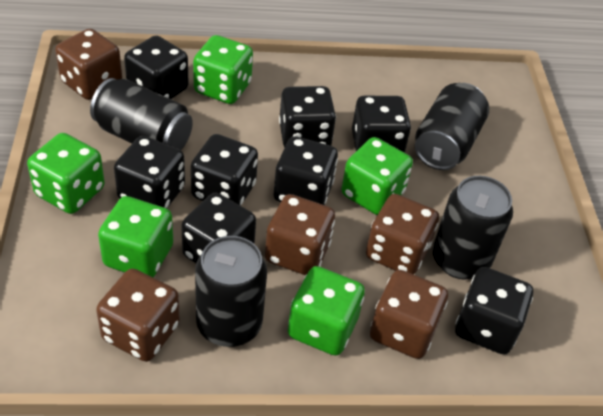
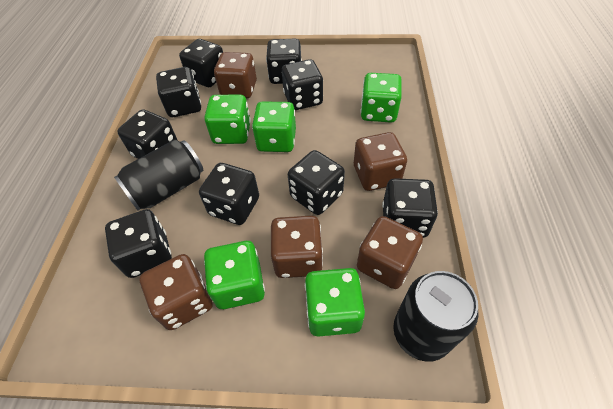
black can: [90,78,193,150] [195,236,267,347] [415,83,489,170] [433,176,513,280] = 4 -> [114,140,203,211] [393,271,479,362] = 2
black dice: [114,136,185,208] [124,35,189,99] [181,193,256,263] [191,134,258,206] [274,136,338,205] [279,86,336,148] [352,96,411,153] [455,267,533,355] = 8 -> [105,209,172,278] [117,109,178,159] [156,67,201,117] [179,39,223,87] [199,163,259,225] [266,39,302,84] [281,59,323,110] [288,150,345,215] [382,178,438,238] = 9

